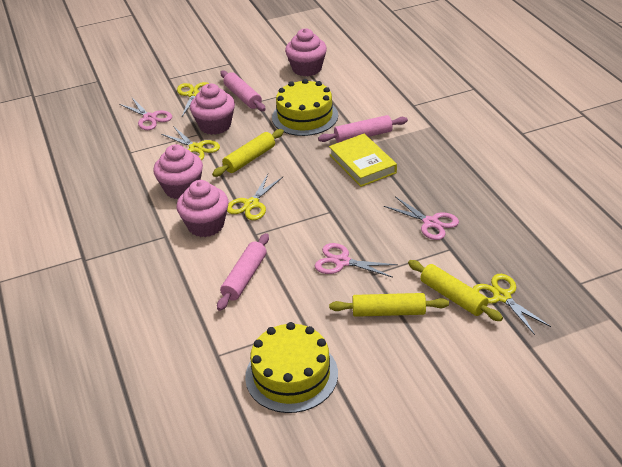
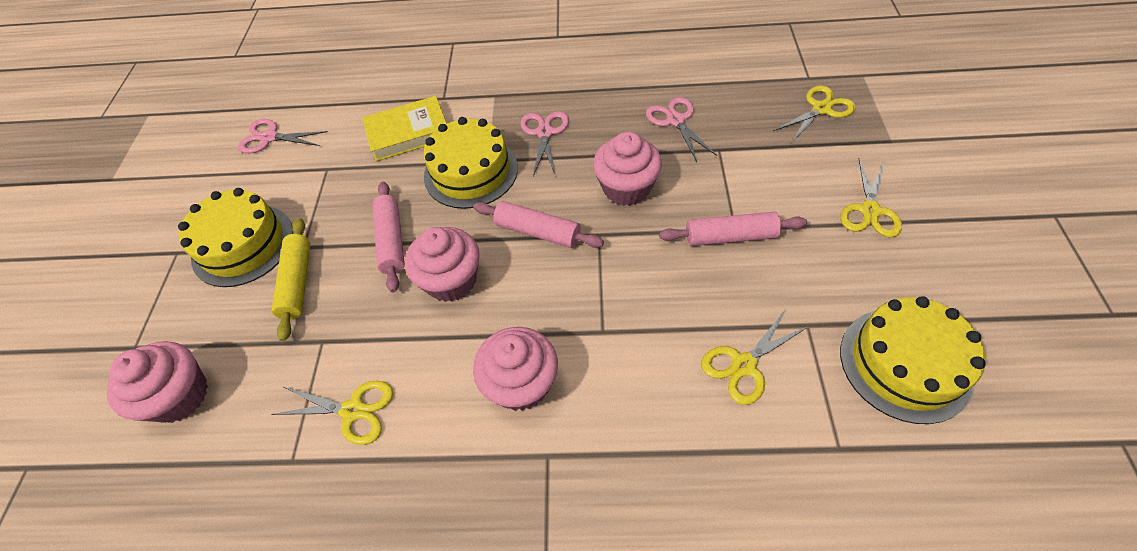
yellow cake: [245,322,338,413] [272,79,338,136] = 2 -> [178,188,293,287] [423,117,518,209] [840,296,986,424] = 3
yellow rolling pin: [212,129,284,177] [329,293,449,317] [408,260,503,321] = 3 -> [272,218,310,341] = 1

